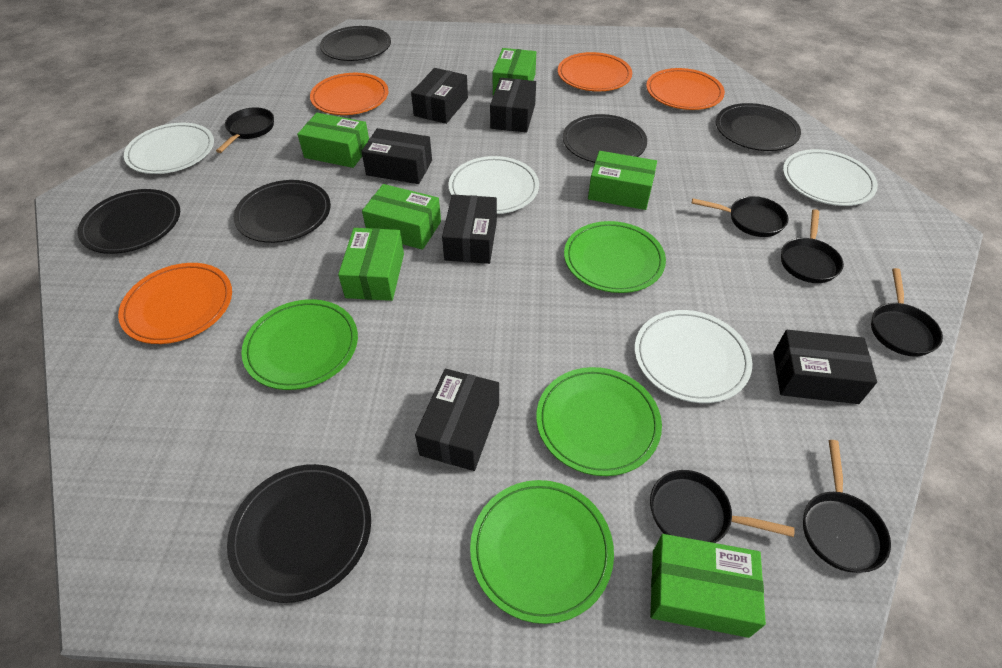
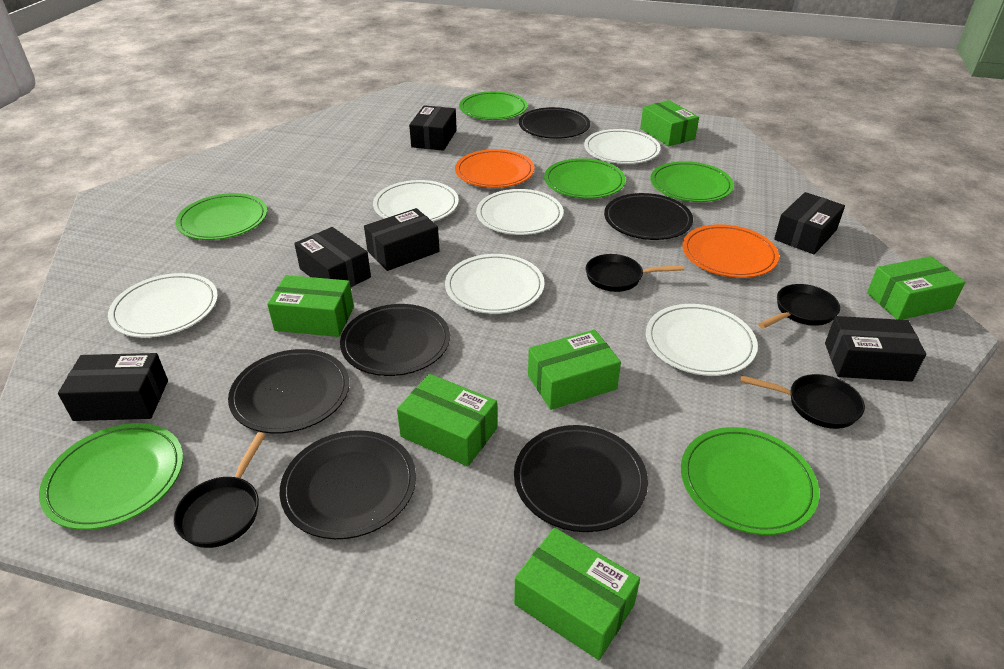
black pan: [216,107,274,153] [650,470,794,543] [692,196,789,237] [781,209,844,283] [803,440,891,573] [871,268,943,357] = 6 -> [173,432,266,548] [586,254,684,292] [740,374,865,429] [758,284,840,329] = 4
green plate: [241,299,358,390] [470,480,614,624] [536,367,662,476] [564,221,666,293] = 4 -> [39,423,183,530] [176,193,267,240] [459,91,528,120] [544,158,626,199] [650,161,734,202] [681,427,819,535] = 6
orange plate: [118,263,232,344] [310,73,389,115] [558,52,632,91] [646,68,725,110] = 4 -> [455,149,535,188] [682,224,779,278] = 2
white plate: [124,123,214,174] [449,156,539,214] [635,310,752,403] [783,149,878,206] = 4 -> [108,273,218,338] [373,180,459,222] [445,254,545,314] [476,189,563,235] [584,129,660,164] [646,304,758,376] = 6

